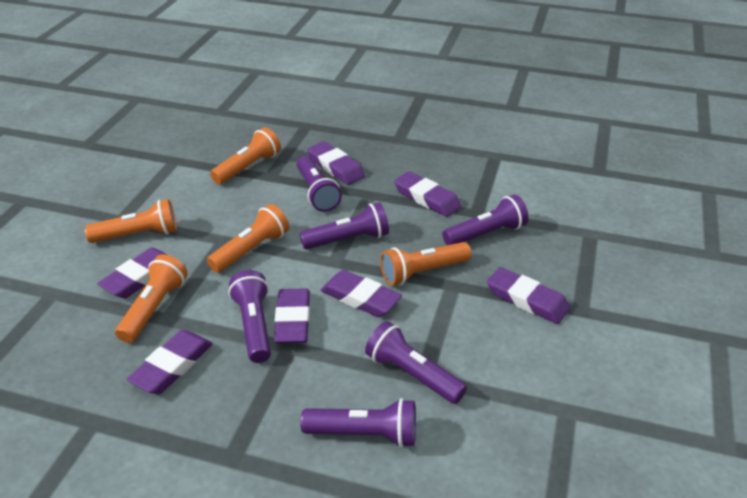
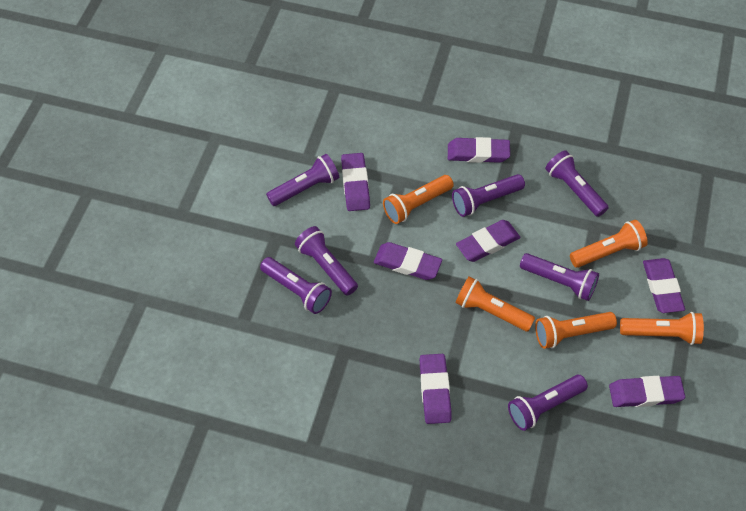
purple flashlight: [228,270,271,363] [297,156,342,212] [300,202,389,249] [301,398,416,448] [365,321,467,404] [443,195,529,245] = 6 -> [260,257,332,314] [266,154,339,206] [295,226,358,296] [452,174,525,217] [508,375,588,431] [520,253,599,301] [545,150,609,217] = 7

